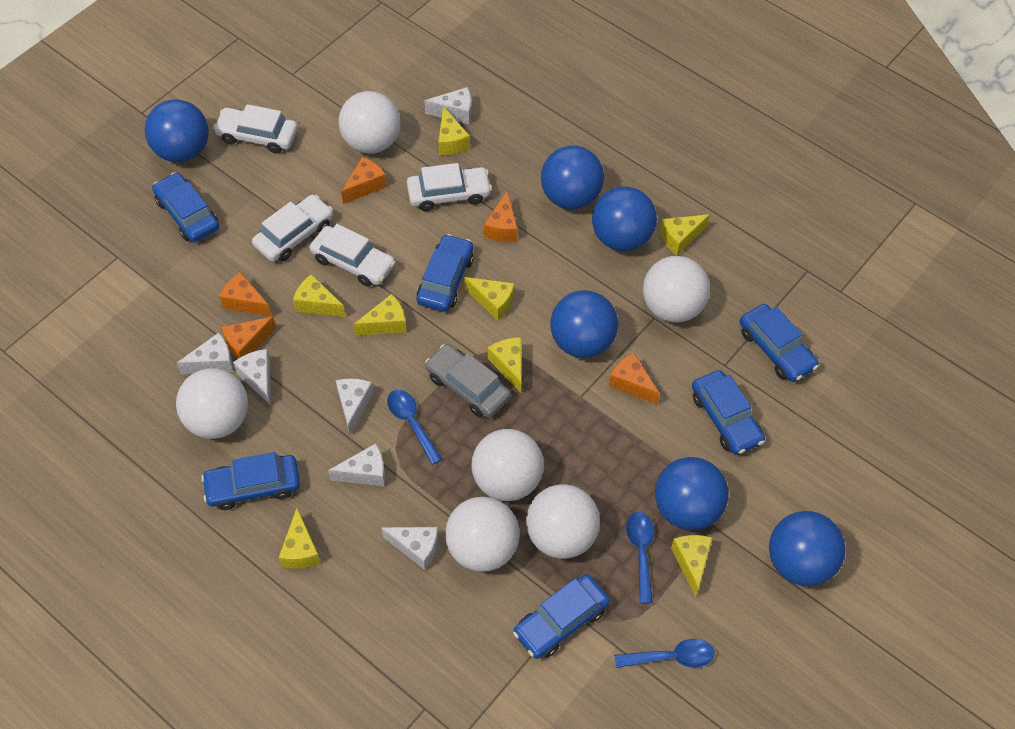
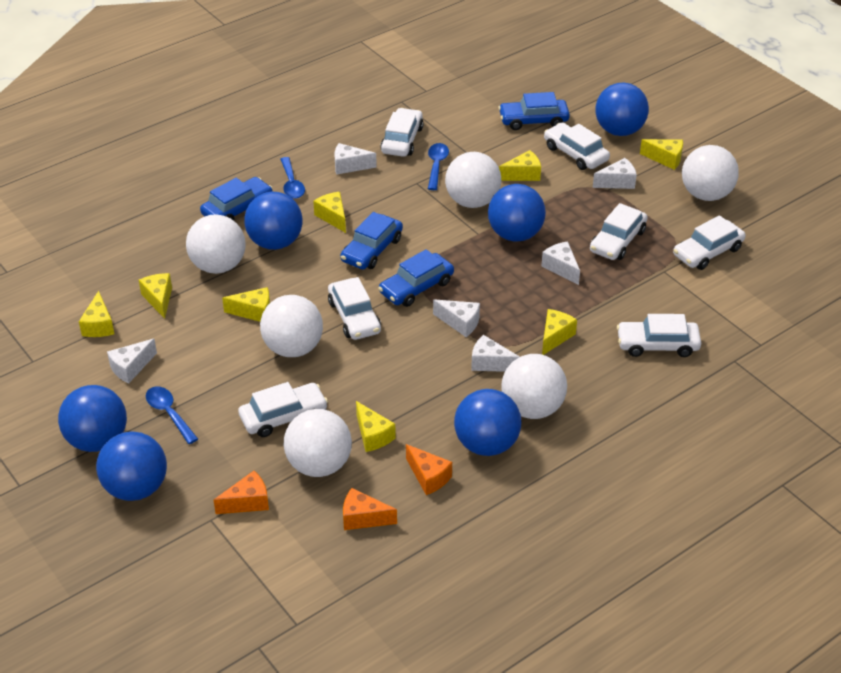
blue car: [152,172,219,242] [201,452,300,510] [417,234,474,312] [513,574,610,659] [692,370,765,455] [740,304,819,382] = 6 -> [200,177,273,221] [340,212,403,269] [378,249,454,307] [498,92,570,130] = 4
grey car: [425,344,511,418] = 1 -> none = 0
orange cheese: [219,272,272,317] [222,317,276,359] [341,157,387,204] [484,191,518,242] [609,353,660,404] = 5 -> [214,471,269,514] [343,488,397,530] [406,444,452,495] = 3
white car: [213,104,298,154] [252,195,333,262] [310,224,396,287] [407,163,492,211] = 4 -> [238,382,328,437] [328,277,381,340] [380,108,424,157] [544,123,610,170] [590,203,648,260] [617,314,701,357] [673,215,746,270] = 7

